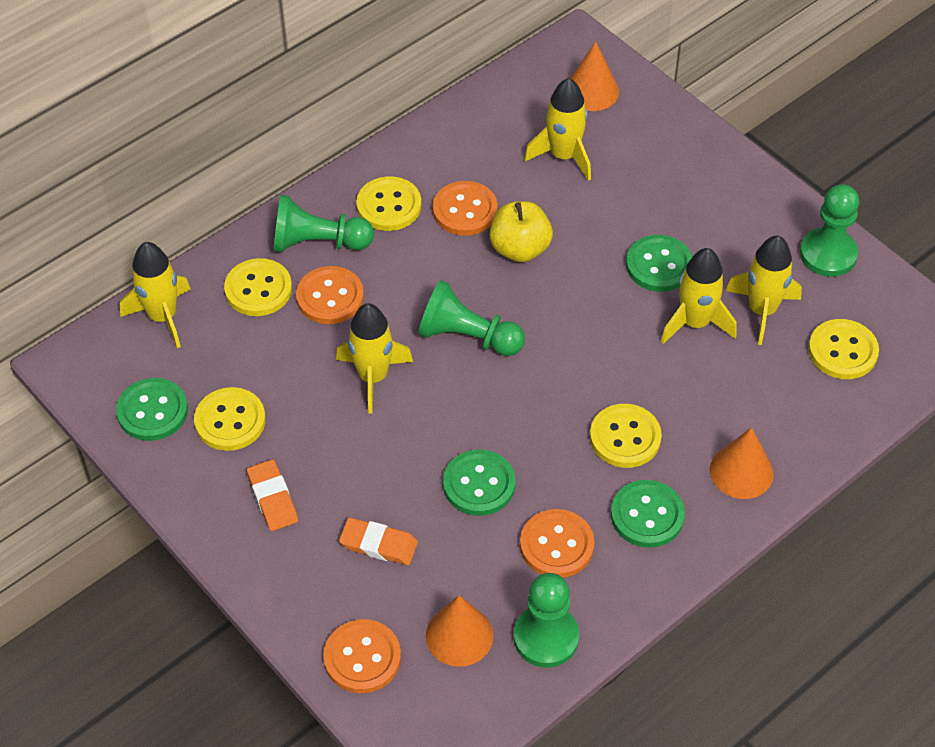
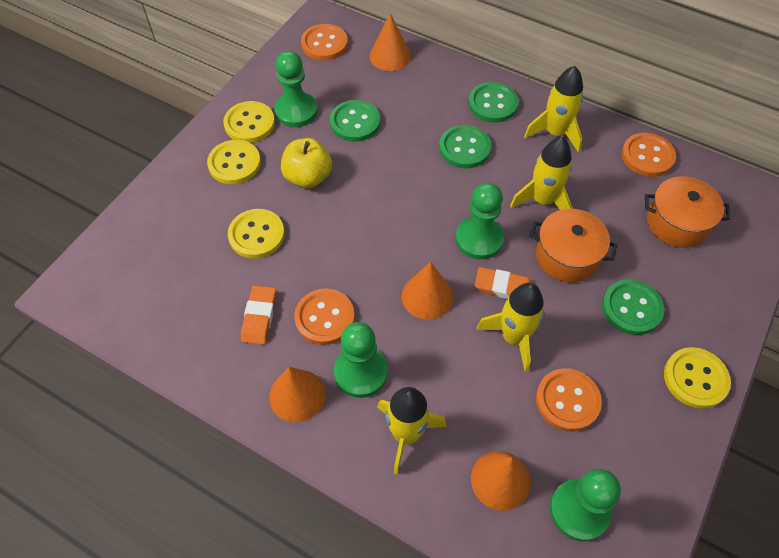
orange cone: [426,595,493,667] [570,41,619,111] [710,427,774,499] = 3 -> [269,367,325,422] [369,13,411,71] [402,262,453,320] [471,451,531,511] = 4
orange pot: none = 0 -> [530,209,618,282] [645,176,730,248] = 2
yellow button: [194,387,266,451] [224,258,292,316] [356,176,421,231] [590,404,662,468] [808,319,879,379] = 5 -> [207,140,261,184] [223,101,275,143] [228,209,285,259] [664,347,731,409] = 4
yellow rocket: [120,242,191,348] [336,303,413,414] [524,78,591,181] [661,248,737,344] [726,235,802,345] = 5 -> [377,387,447,474] [476,283,544,372] [510,137,573,210] [524,66,583,153] = 4

